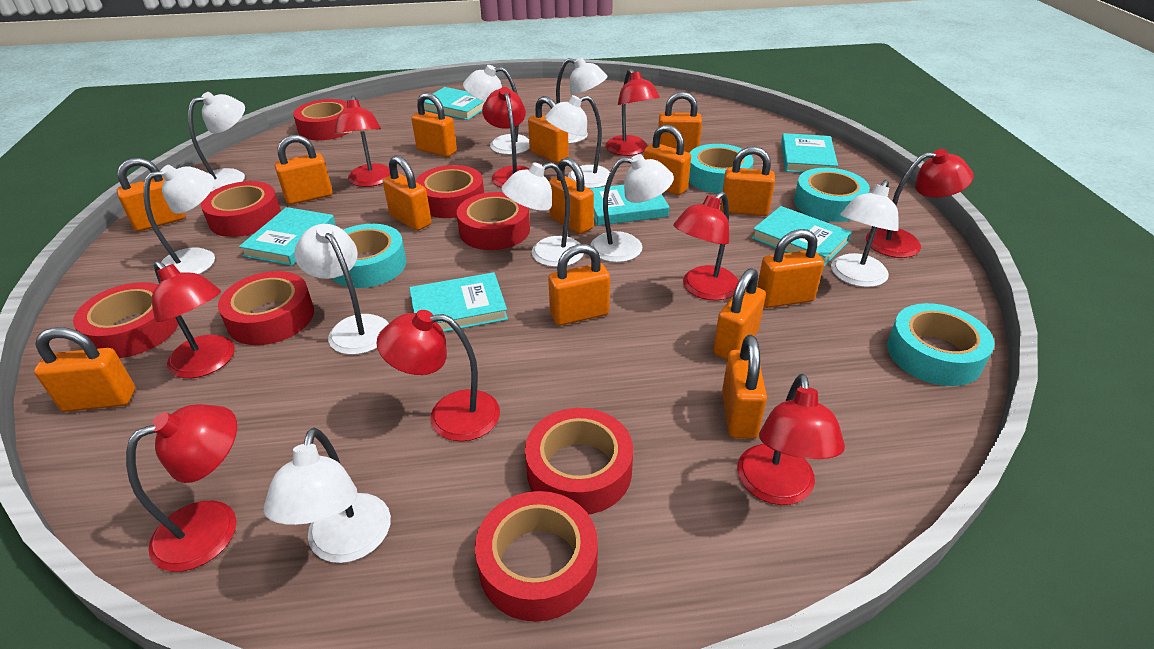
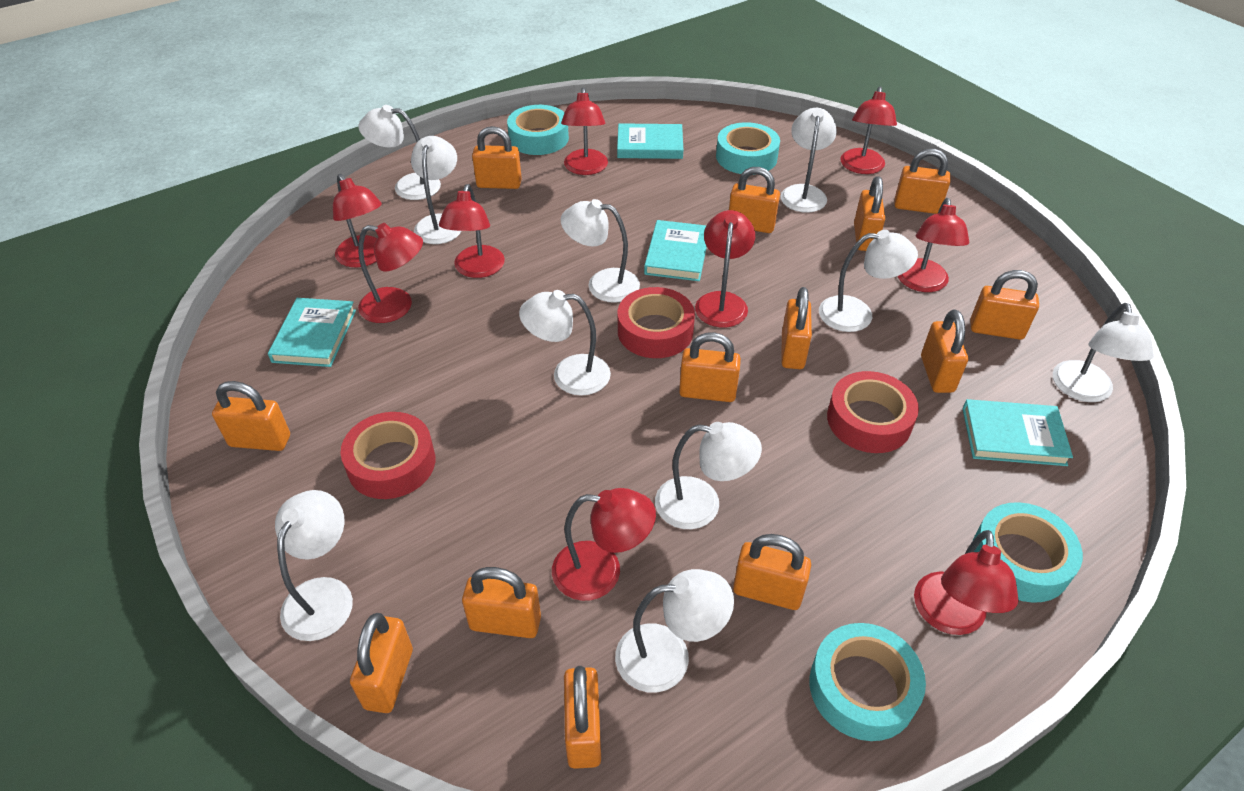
orange padlock: [34,327,135,412] [117,158,186,231] [275,135,333,205] [383,155,432,231] [411,93,457,157] [528,96,569,163] [548,244,610,326] [549,157,594,234] [644,125,691,195] [658,92,702,153] [713,268,766,360] [721,146,775,216] [722,335,767,439] [757,229,824,308] = 14 -> [212,381,290,451] [350,613,413,713] [462,567,541,638] [472,126,522,189] [564,666,601,769] [679,332,741,402] [729,167,780,233] [733,534,811,610] [781,287,812,369] [854,176,885,251] [895,149,950,214] [921,309,968,393] [970,270,1039,340] = 13
red tape: [73,282,179,358] [201,181,281,237] [218,271,314,345] [293,99,348,140] [415,165,484,218] [457,192,530,250] [475,491,598,622] [525,408,633,514] = 8 -> [340,412,435,499] [618,287,695,358] [827,371,919,453] = 3
turquoise book: [239,207,336,266] [409,272,508,332] [424,87,485,120] [590,185,669,226] [752,206,852,266] [781,133,838,173] = 6 -> [268,298,356,367] [617,123,683,159] [644,220,707,281] [962,399,1073,466] = 4

